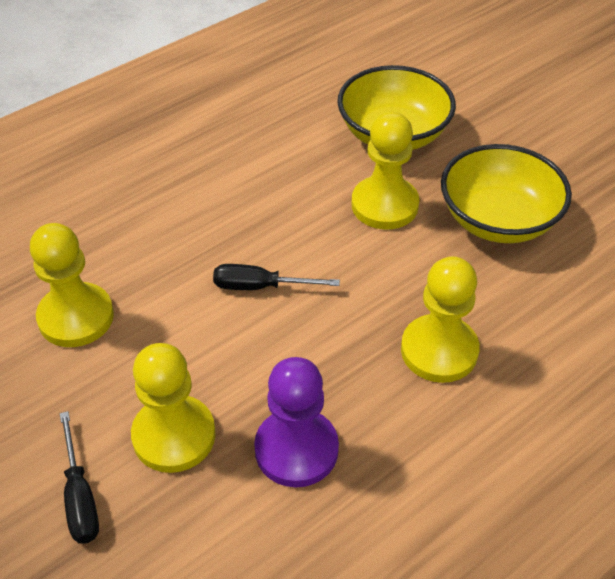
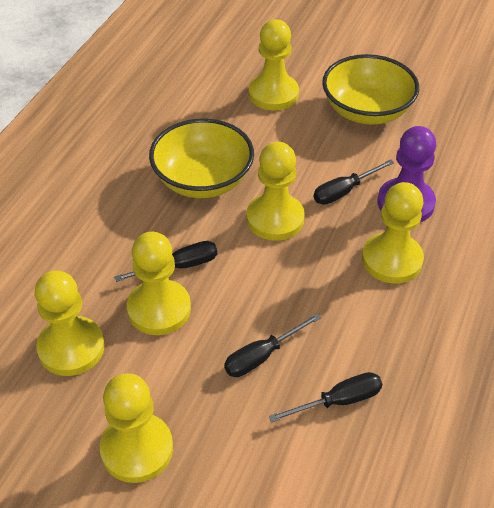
black screwdriver: [60,411,99,544] [213,264,340,290] = 2 -> [114,241,217,282] [224,313,321,377] [269,372,382,423] [314,159,394,205] = 4
yellow pawn: [30,223,114,347] [131,343,216,473] [352,112,419,229] [401,256,480,383] = 4 -> [35,271,105,376] [100,373,173,483] [127,232,191,335] [246,142,305,241] [249,19,299,111] [362,182,424,284] = 6

